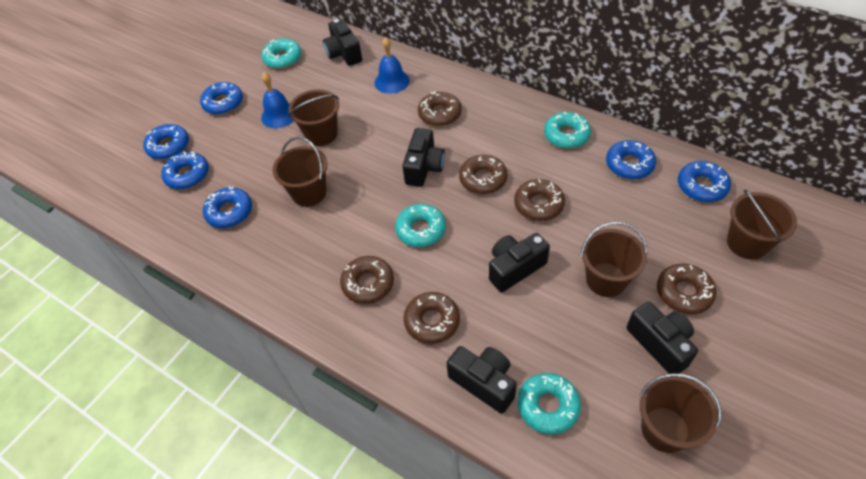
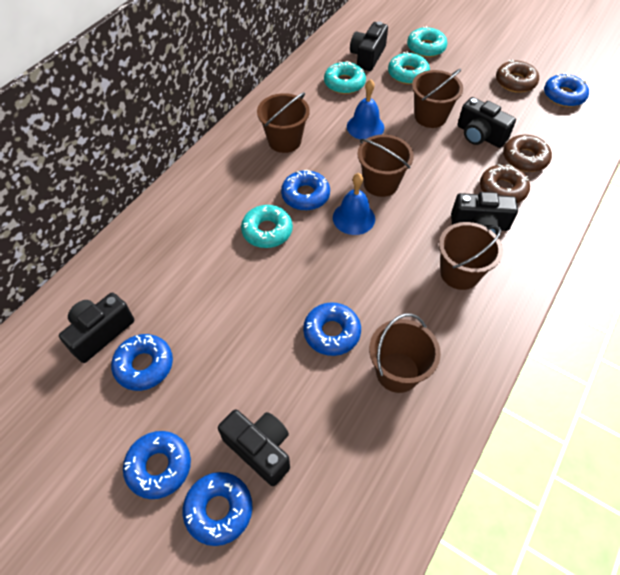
brown donut: [340,256,394,304] [404,292,460,344] [418,91,462,126] [459,155,507,194] [514,179,565,221] [657,264,716,314] = 6 -> [480,164,530,203] [496,59,539,93] [503,135,552,172] = 3

